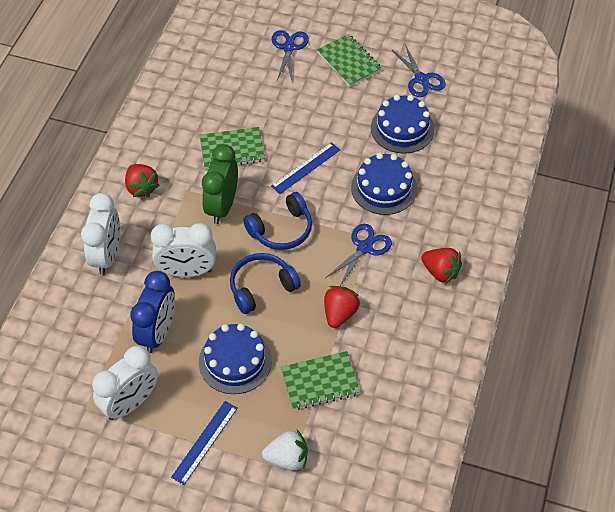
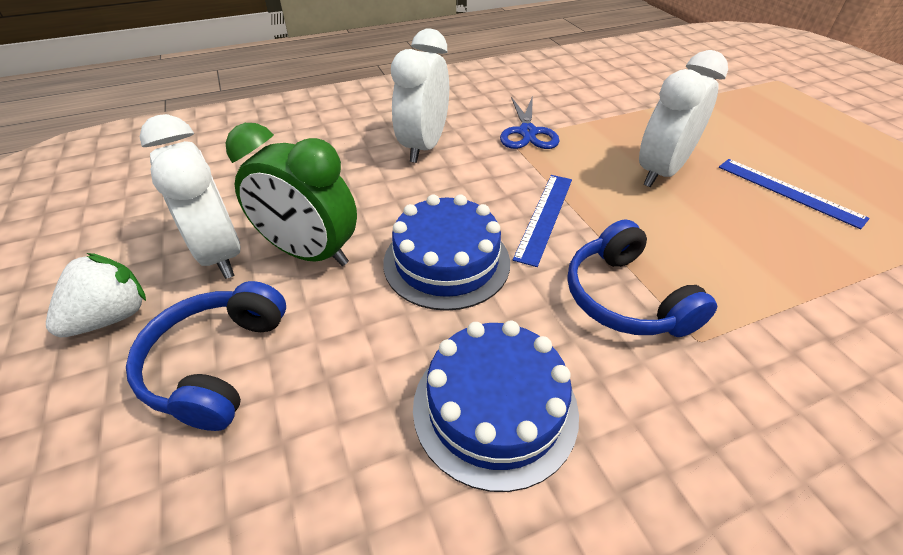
blue cake: [199,323,272,394] [351,153,417,215] [371,95,435,154] = 3 -> [383,194,510,311] [413,320,579,492] = 2
blue clock: [130,271,175,353] = 1 -> none = 0
blue scissors: [272,30,309,80] [326,224,392,286] [392,45,446,97] = 3 -> [500,96,559,149] = 1
green notebook: [200,127,265,169] [281,351,360,410] [317,34,382,87] = 3 -> none = 0
red strawberry: [125,164,160,198] [324,286,360,328] [421,248,462,284] = 3 -> none = 0

